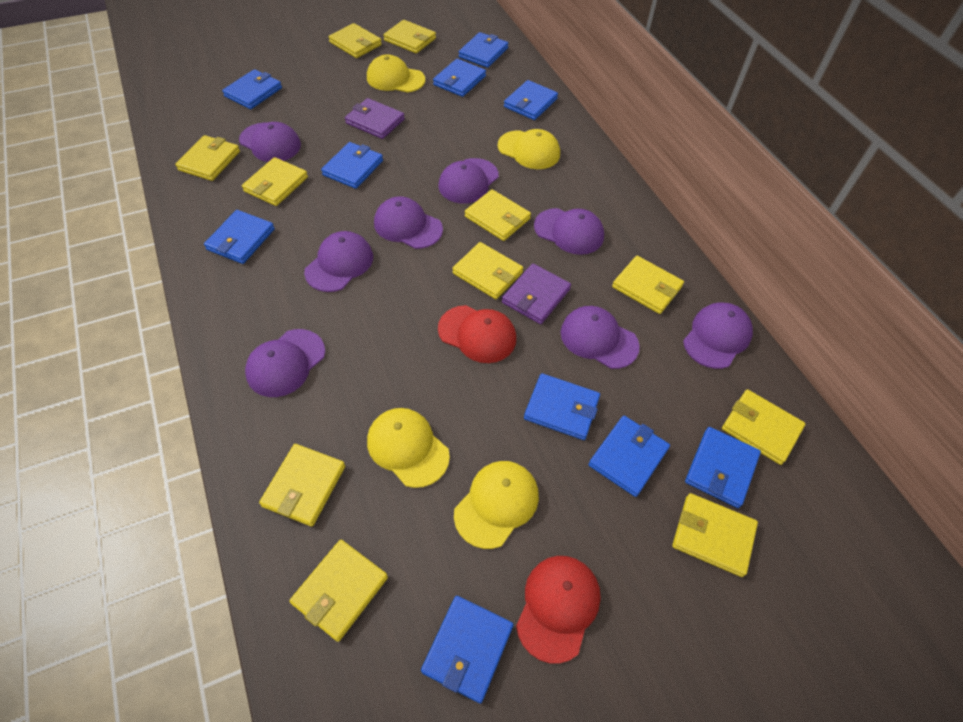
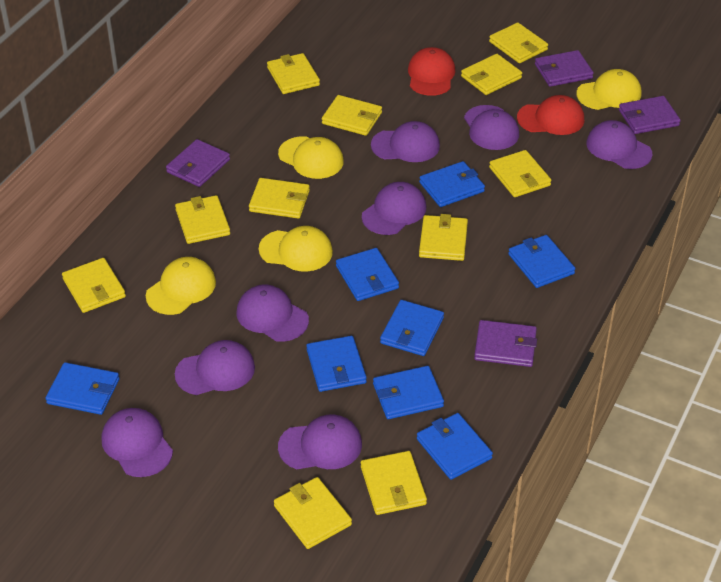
blue wallet: [204,210,275,264] [222,69,282,109] [321,142,383,189] [421,596,514,704] [433,59,486,97] [459,32,509,68] [504,80,558,120] [524,373,600,440] [589,416,670,497] [685,427,761,508] = 10 -> [45,362,119,415] [306,336,367,392] [336,248,399,301] [373,366,444,419] [380,300,444,356] [417,413,493,480] [419,161,485,207] [508,235,575,288] = 8
purple wallet: [345,98,405,139] [502,263,571,324] = 2 -> [166,139,230,187] [474,320,537,367] [535,50,594,87] [619,96,681,134] = 4

